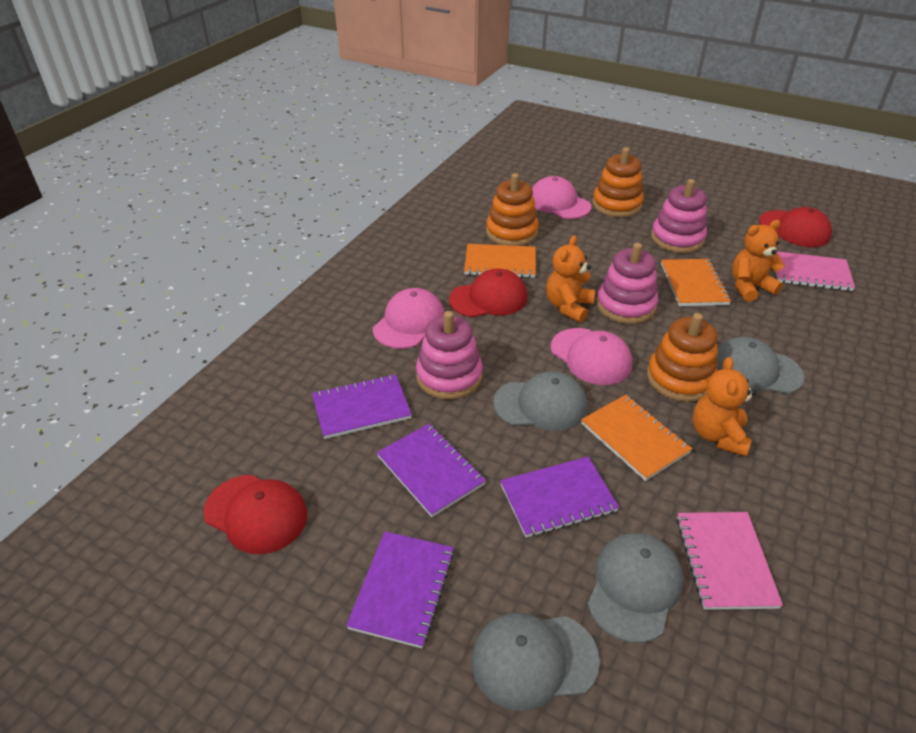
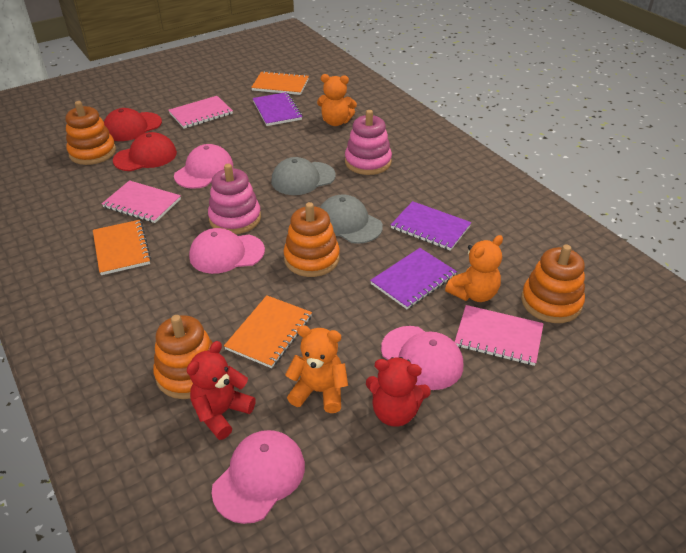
grey cap: [472,613,600,711] [493,371,587,431] [588,533,683,643] [717,337,804,394] = 4 -> [271,157,336,195] [320,194,383,244] = 2
orange stacking toy: [486,173,539,246] [592,147,644,217] [647,313,718,402] = 3 -> [65,101,116,165] [153,315,213,399] [284,202,340,277] [521,244,585,323] = 4
pink cap: [373,288,444,349] [532,176,591,219] [551,328,632,385] = 3 -> [174,144,233,189] [189,228,265,274] [212,430,305,524] [381,326,463,390] = 4
pink notebook: [676,512,783,610] [776,251,855,291] = 2 -> [102,180,181,223] [169,96,233,129] [455,305,544,366] = 3
pink stacking toy: [416,311,483,399] [596,243,658,324] [651,179,707,253] = 3 -> [208,164,261,234] [345,110,392,175] = 2
purple notebook: [312,374,412,439] [346,531,454,648] [377,423,486,517] [500,457,619,538] = 4 -> [253,92,303,126] [370,248,457,309] [391,201,471,251] = 3
red cap: [203,475,307,554] [449,269,528,317] [759,207,832,247] = 3 -> [104,108,162,141] [113,132,177,171] = 2
red teddy bear: none = 0 -> [187,341,256,440] [366,357,431,427] = 2

